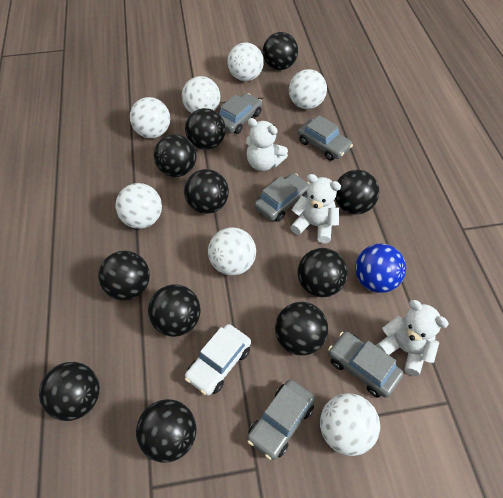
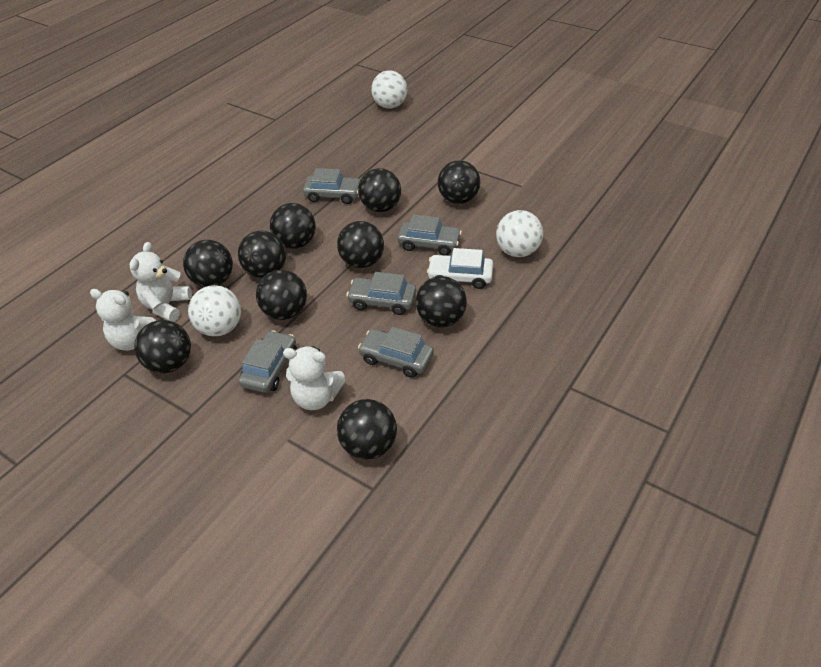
black ball: [39,362,100,421] [98,251,150,300] [136,399,196,462] [148,284,201,337] [154,134,196,177] [184,169,229,214] [185,108,226,150] [263,32,298,70] [275,302,328,356] [298,248,348,297] [335,170,379,214] = 11 -> [134,320,191,373] [183,240,233,287] [238,230,286,278] [256,270,307,320] [270,203,316,249] [337,221,384,268] [337,399,397,460] [358,168,401,212] [416,276,467,327] [438,160,480,204] = 10
blue ball: [355,244,406,293] = 1 -> none = 0
white ball: [115,183,162,229] [130,97,170,138] [182,76,220,113] [208,227,256,276] [227,43,264,81] [289,69,327,109] [320,393,380,456] = 7 -> [188,285,241,336] [371,70,407,109] [496,210,543,257] = 3

